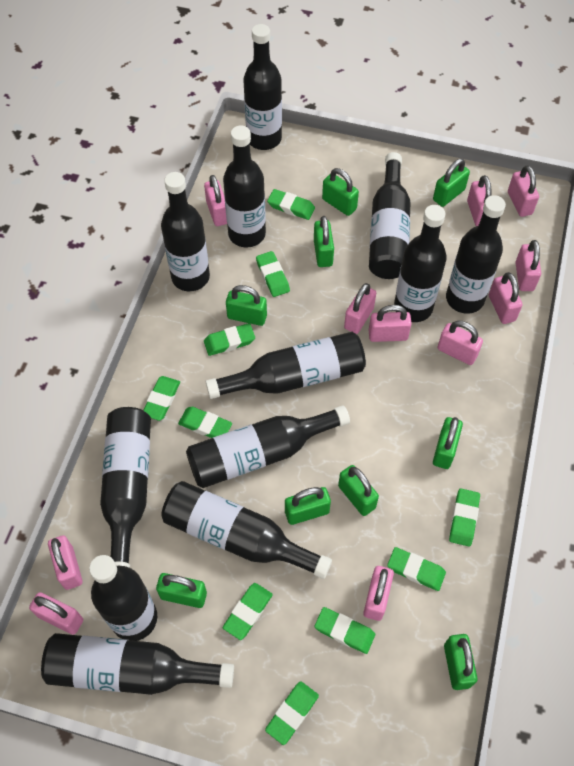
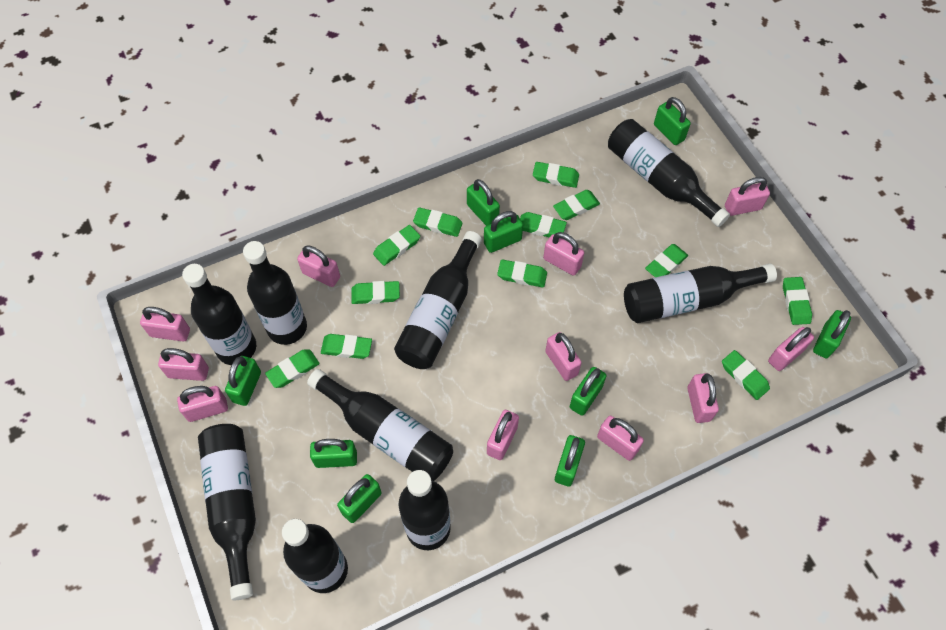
black bottle: [41,633,234,695] [89,555,157,641] [100,407,151,568] [161,172,210,291] [161,481,332,579] [186,405,350,488] [206,332,366,399] [223,126,266,248] [243,24,282,150] [369,152,410,279] [394,205,447,322] [446,195,506,314] = 12 -> [182,264,256,365] [198,424,256,600] [243,241,307,345] [282,519,348,593] [307,369,453,481] [394,231,482,369] [399,470,451,550] [608,119,730,227] [624,264,777,323] = 9
green eraser: [143,376,180,421] [178,407,232,438] [204,323,255,356] [223,583,273,640] [256,251,290,297] [265,681,319,745] [267,189,315,220] [315,607,375,654] [387,547,446,591] [449,488,480,547] = 10 -> [265,349,320,388] [321,334,372,359] [351,281,400,304] [373,225,420,266] [413,208,463,237] [497,259,547,288] [520,212,567,238] [533,162,579,188] [553,190,600,220] [645,244,688,277] [722,350,770,400] [783,277,812,325] = 12

